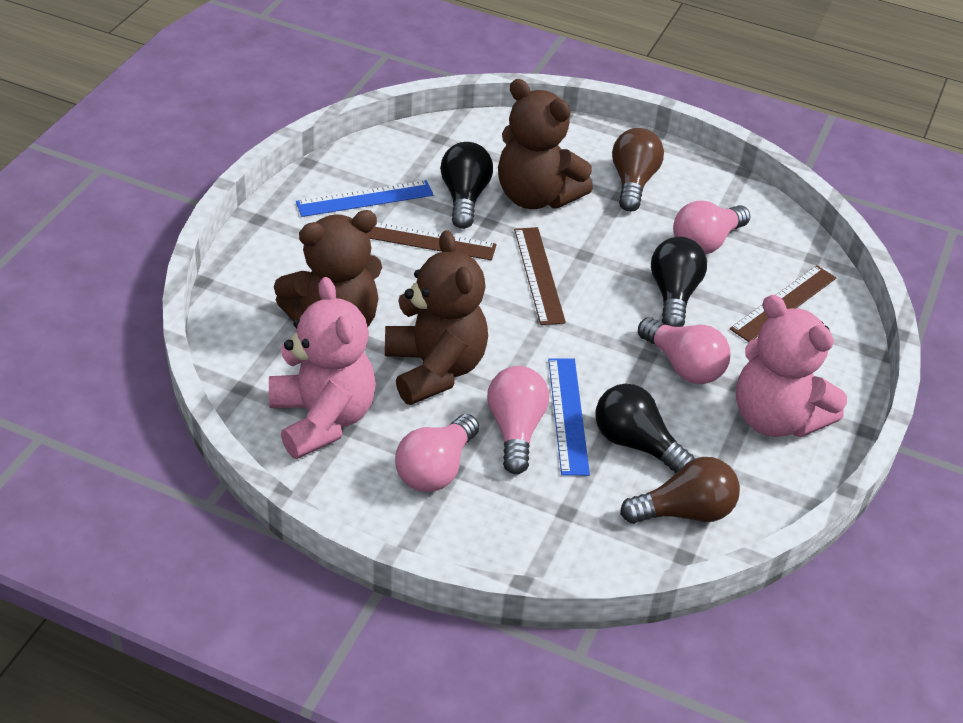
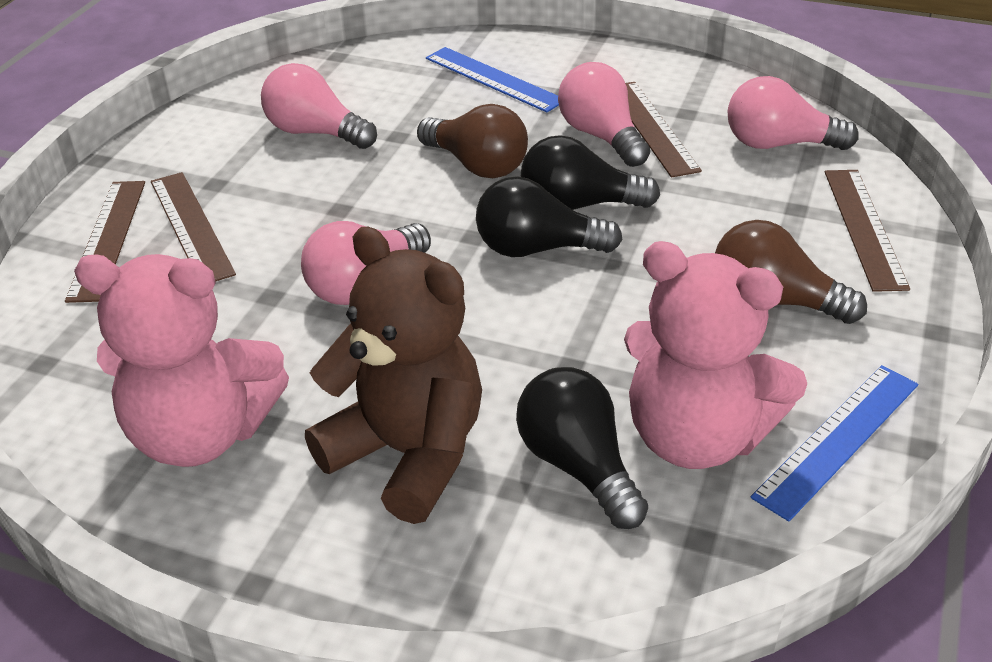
brown ruler: [368,222,497,260] [514,227,566,325] [730,265,836,342] = 3 -> [65,181,145,303] [151,172,236,282] [625,82,702,178] [825,170,910,292] = 4
brown teddy bear: [274,210,382,327] [385,230,488,405] [498,79,593,209] = 3 -> [305,227,482,524] = 1

